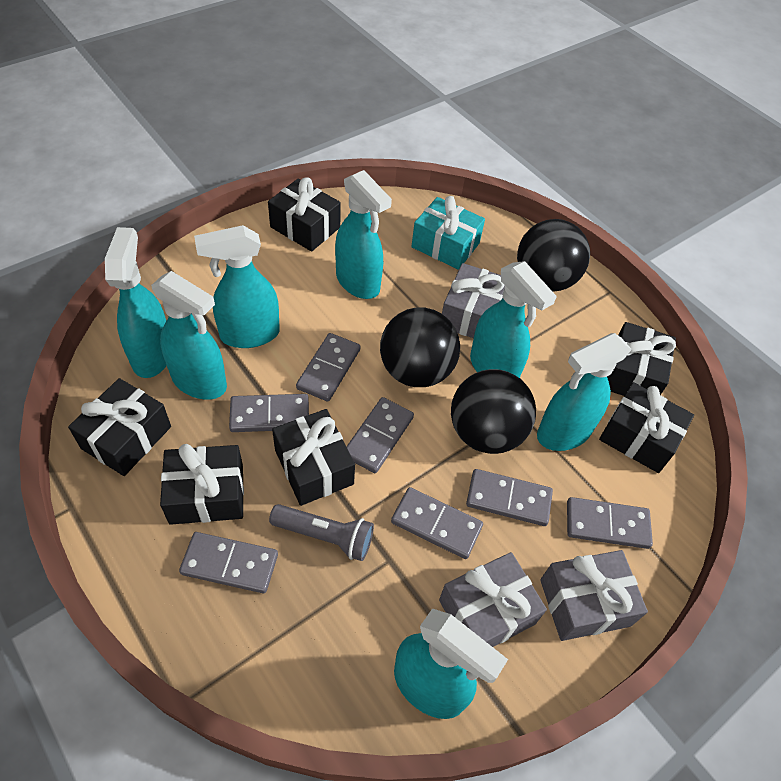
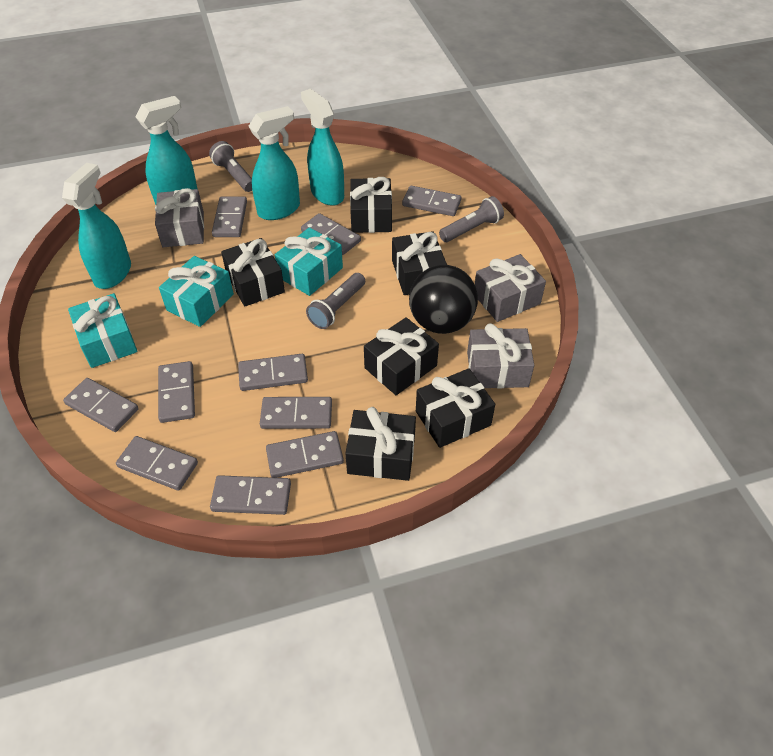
black ball: [380,308,460,387] [451,369,536,454] [517,219,590,292] = 3 -> [409,265,478,334] = 1
grey domino: [179,532,278,593] [229,394,309,432] [296,333,360,401] [346,397,414,473] [391,487,483,559] [466,469,553,526] [567,497,653,549] = 7 -> [63,378,139,432] [116,436,198,491] [158,361,195,423] [210,475,291,515] [212,196,247,237] [238,354,308,391] [260,397,332,429] [266,431,344,478] [301,213,361,255] [402,186,461,216] = 10
grey flashlight: [269,504,374,561] = 1 -> [209,141,252,192] [306,273,365,329] [439,196,504,242] = 3
turquoise gift: [411,196,485,270] = 1 -> [68,293,137,368] [159,256,234,327] [275,227,343,296] = 3
turquoise spray bottle: [105,227,167,378] [151,271,227,400] [194,225,280,348] [335,170,392,299] [394,609,508,719] [470,261,557,378] [537,333,632,451] = 7 -> [62,163,131,289] [135,96,197,205] [248,106,300,220] [301,89,344,206] = 4

